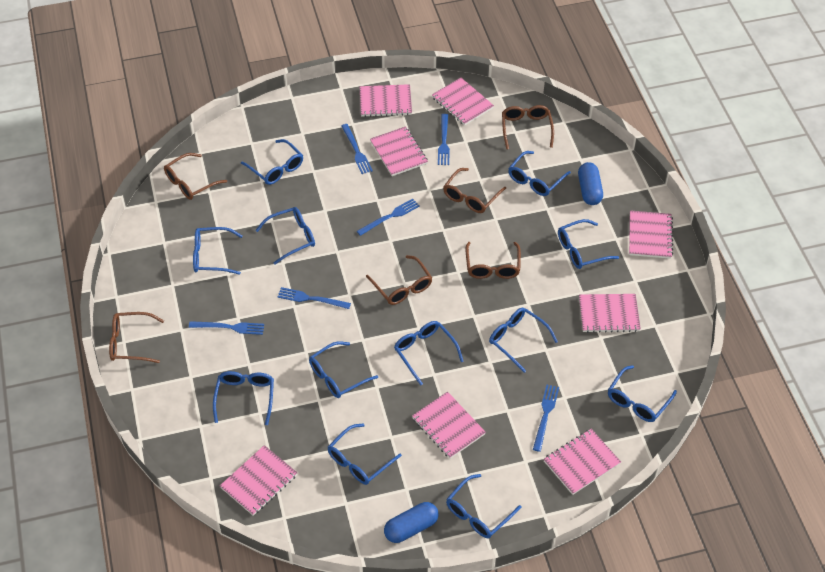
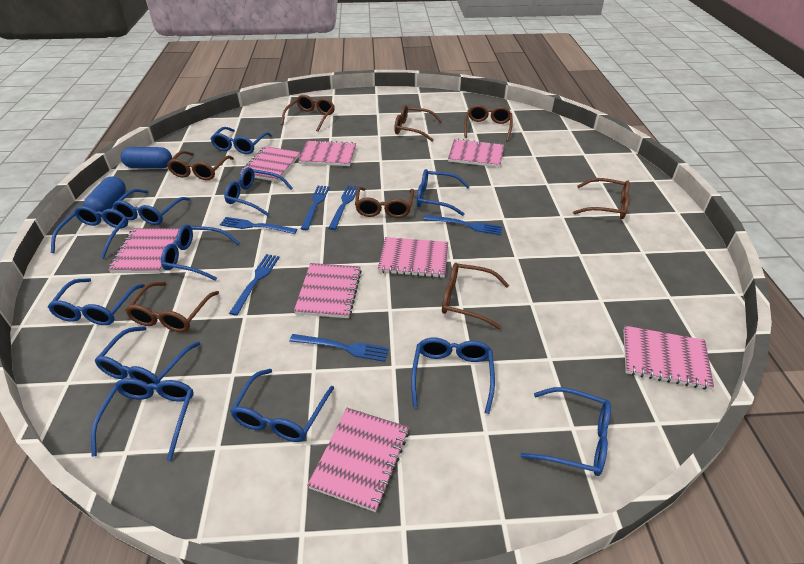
brown glasses: [109,312,164,363] [164,153,227,200] [366,255,432,305] [443,168,506,213] [465,242,521,279] [502,105,554,149] = 6 -> [125,282,219,332] [167,151,234,180] [281,95,335,132] [355,187,414,218] [394,105,442,142] [442,263,509,329] [464,105,513,142] [573,178,630,219] = 8

